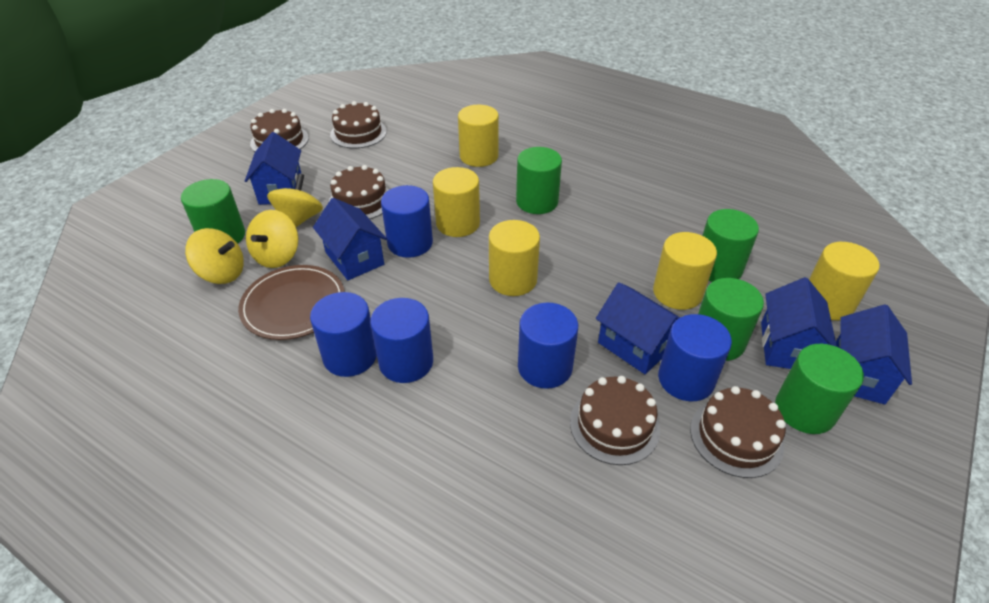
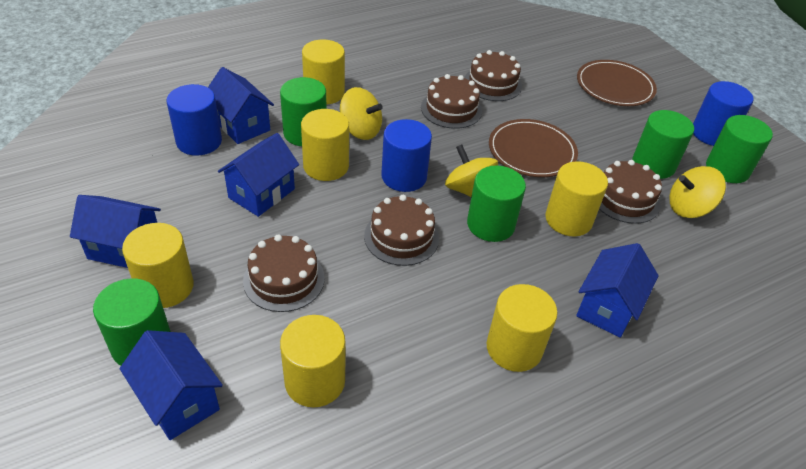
blue cylinder: [310,292,377,377] [370,298,433,383] [381,185,433,258] [518,303,578,389] [658,314,732,401] = 5 -> [167,84,222,156] [381,119,432,192] [693,81,754,146] = 3
brown plate: [238,265,345,340] = 1 -> [489,119,578,177] [577,60,657,106] = 2
yellow cylinder: [433,167,480,237] [458,105,499,167] [489,220,540,296] [653,232,717,310] [809,242,880,320] = 5 -> [122,223,194,308] [280,315,345,408] [301,109,349,181] [302,39,345,105] [487,284,558,372] [545,161,608,236] = 6

